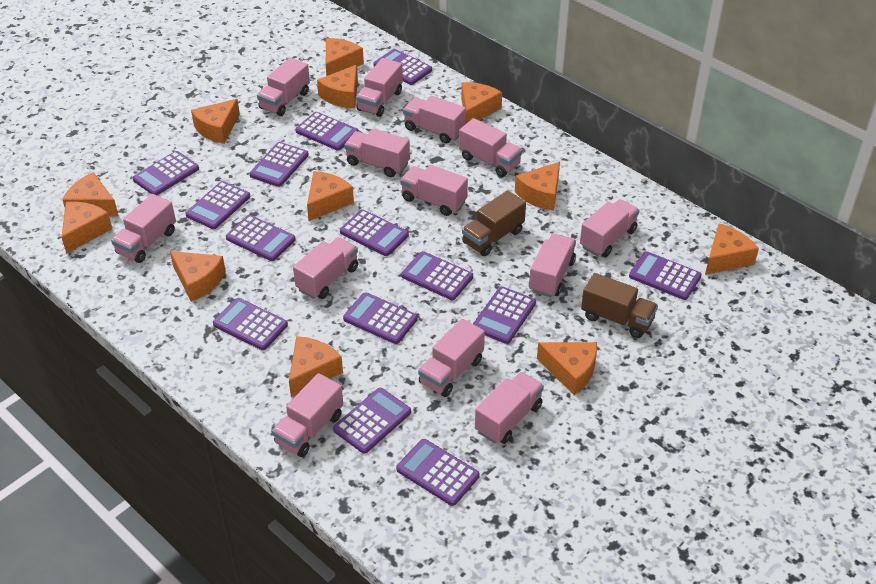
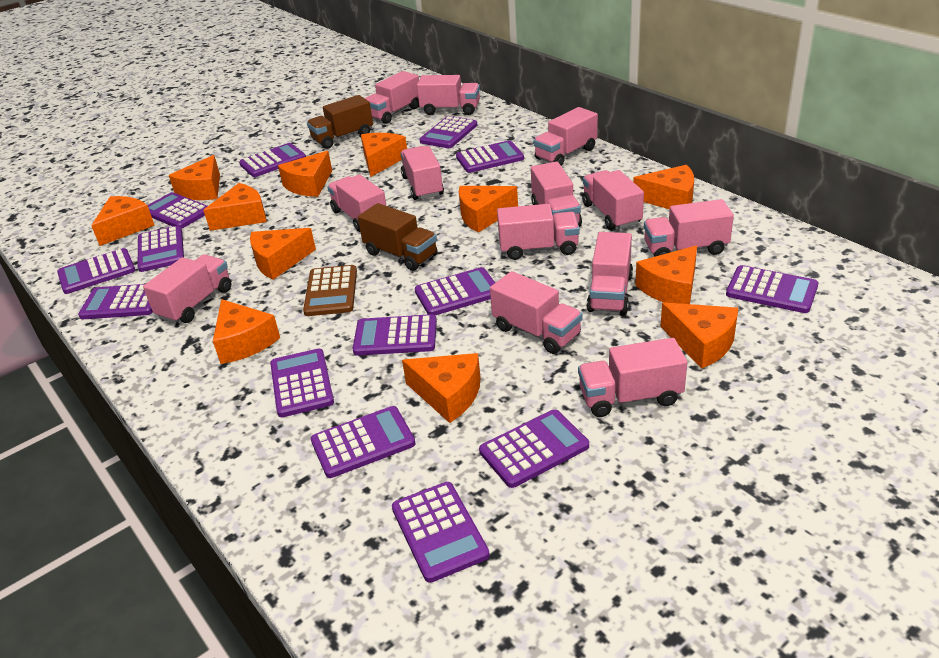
brown calculator: none = 0 -> [303,265,357,316] = 1

